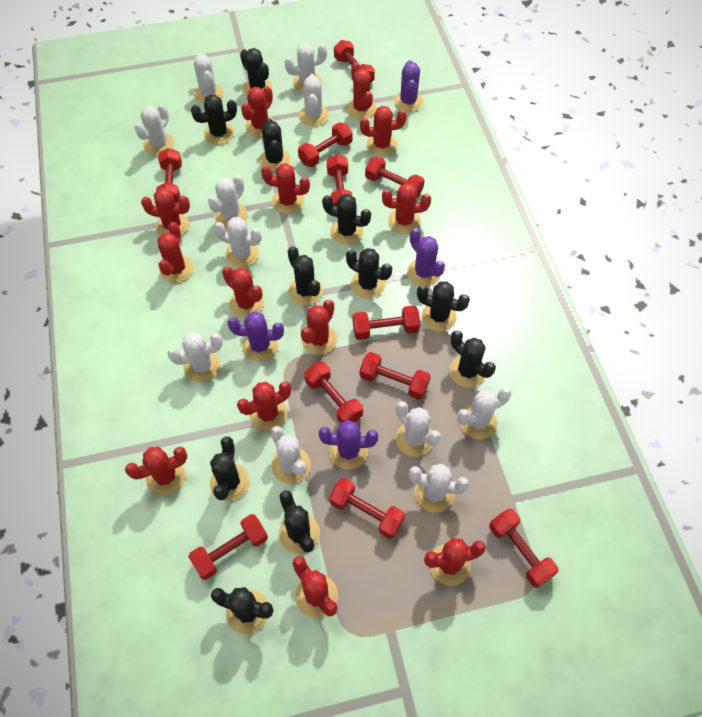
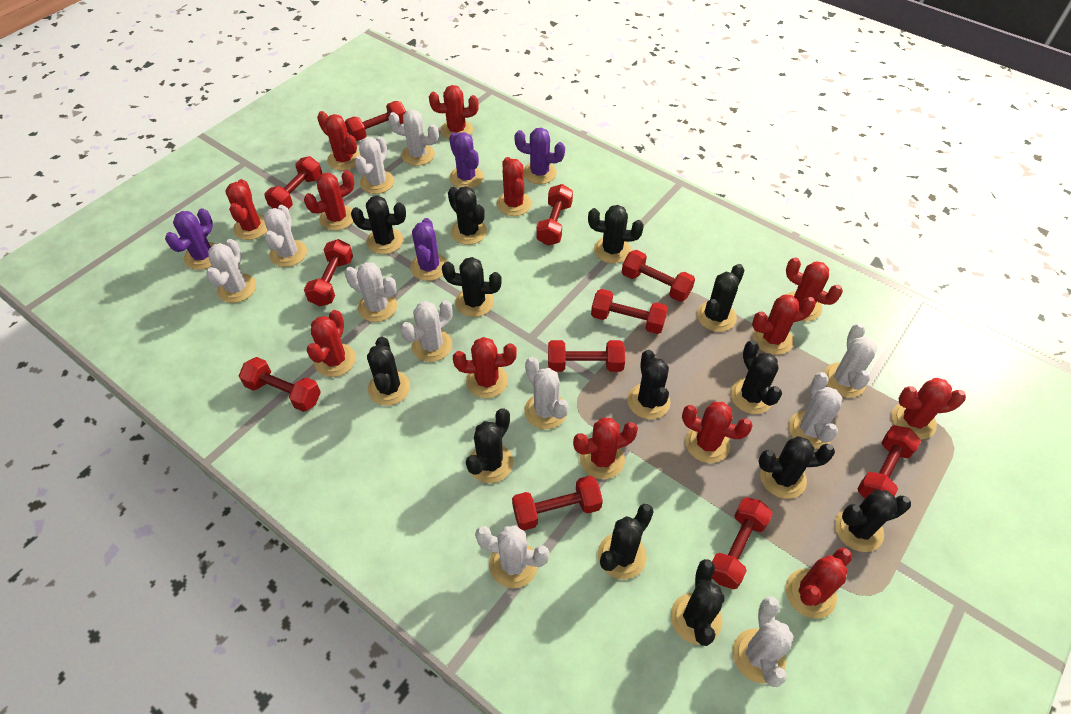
black cactus: [191,94,237,145] [210,436,250,501] [211,587,273,634] [240,48,272,95] [259,118,291,172] [279,490,320,554] [287,246,323,305] [322,194,371,245] [346,248,392,299] [417,281,470,331] [449,330,496,388] = 11 -> [351,196,406,254] [367,337,410,406] [442,257,502,317] [448,186,487,245] [466,408,513,483] [588,205,644,264] [598,504,654,580] [627,350,671,419] [671,559,725,646] [697,264,744,332] [730,340,782,414] [759,436,835,499] [835,489,911,552] = 13

